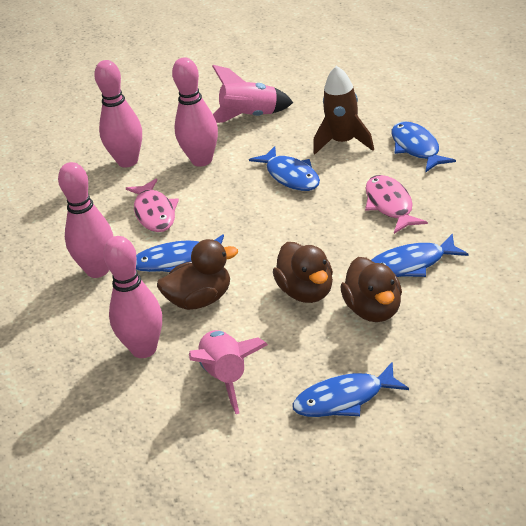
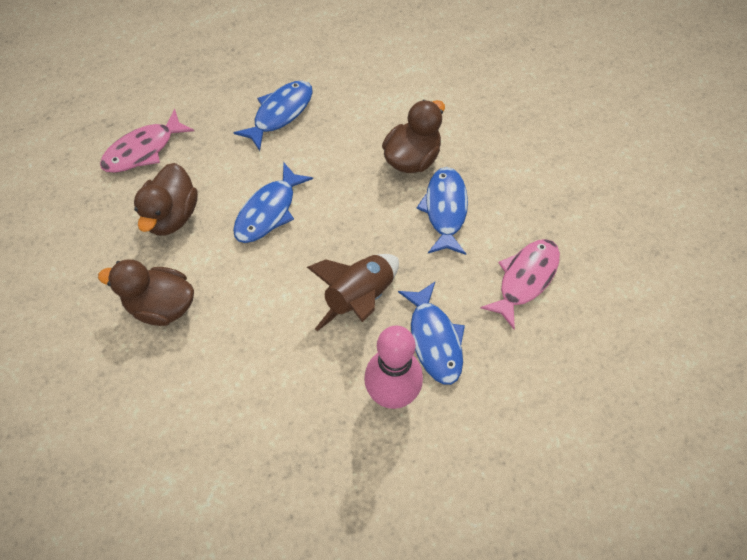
blue fish: [136,234,224,272] [249,146,320,191] [293,362,409,417] [371,234,469,277] [392,121,456,172] = 5 -> [233,81,313,151] [233,162,313,243] [398,282,465,385] [416,167,468,255] = 4
pink bowling pin: [58,162,113,278] [94,60,142,167] [104,236,162,358] [172,57,218,167] = 4 -> [364,326,423,409] = 1
pink rocket: [189,330,268,414] [212,65,293,123] = 2 -> none = 0

